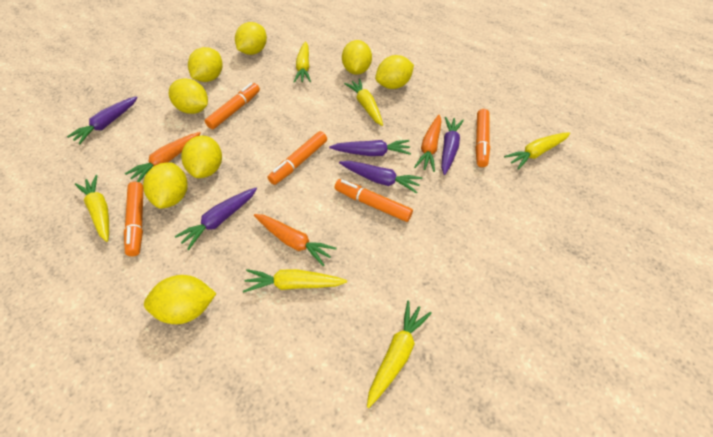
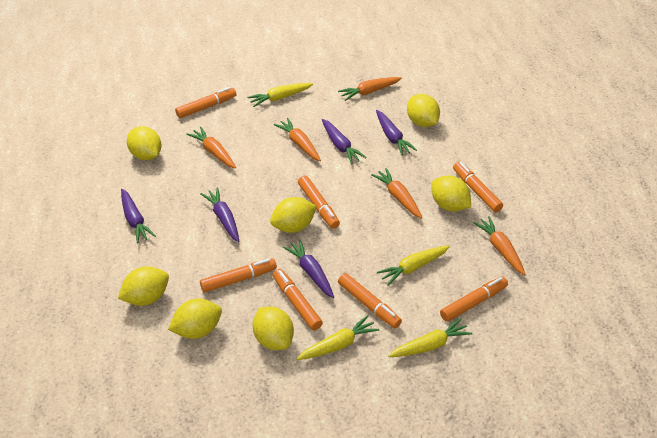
orange carrot: [125,132,201,182] [254,214,337,266] [414,115,442,172] = 3 -> [187,127,236,169] [274,118,321,161] [338,77,402,101] [371,168,422,219] [473,216,525,275] = 5
orange marker: [124,182,143,256] [205,83,260,129] [268,131,327,185] [334,179,413,222] [475,109,490,167] = 5 -> [175,87,236,118] [200,258,277,293] [273,269,323,330] [298,176,340,229] [338,273,402,328] [440,276,508,322] [453,162,503,212] = 7
yellow carrot: [75,175,109,242] [243,269,347,293] [294,42,311,83] [344,79,383,126] [367,301,432,408] [504,132,570,170] = 6 -> [247,83,313,107] [296,315,379,360] [377,246,450,286] [388,318,472,357] = 4
yellow lemon: [143,163,188,209] [144,275,217,324] [169,78,208,114] [181,136,222,178] [188,47,223,82] [235,22,267,55] [342,40,372,75] [375,55,414,89] = 8 -> [118,267,169,306] [127,126,161,160] [168,299,222,339] [253,307,294,350] [270,197,317,233] [407,94,440,127] [432,175,471,212] = 7

